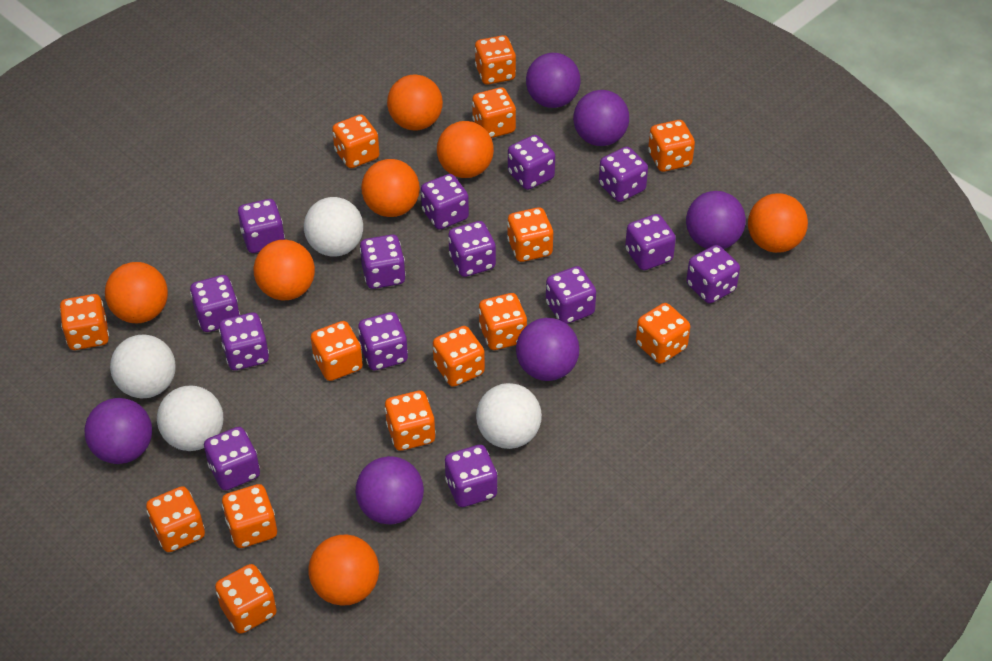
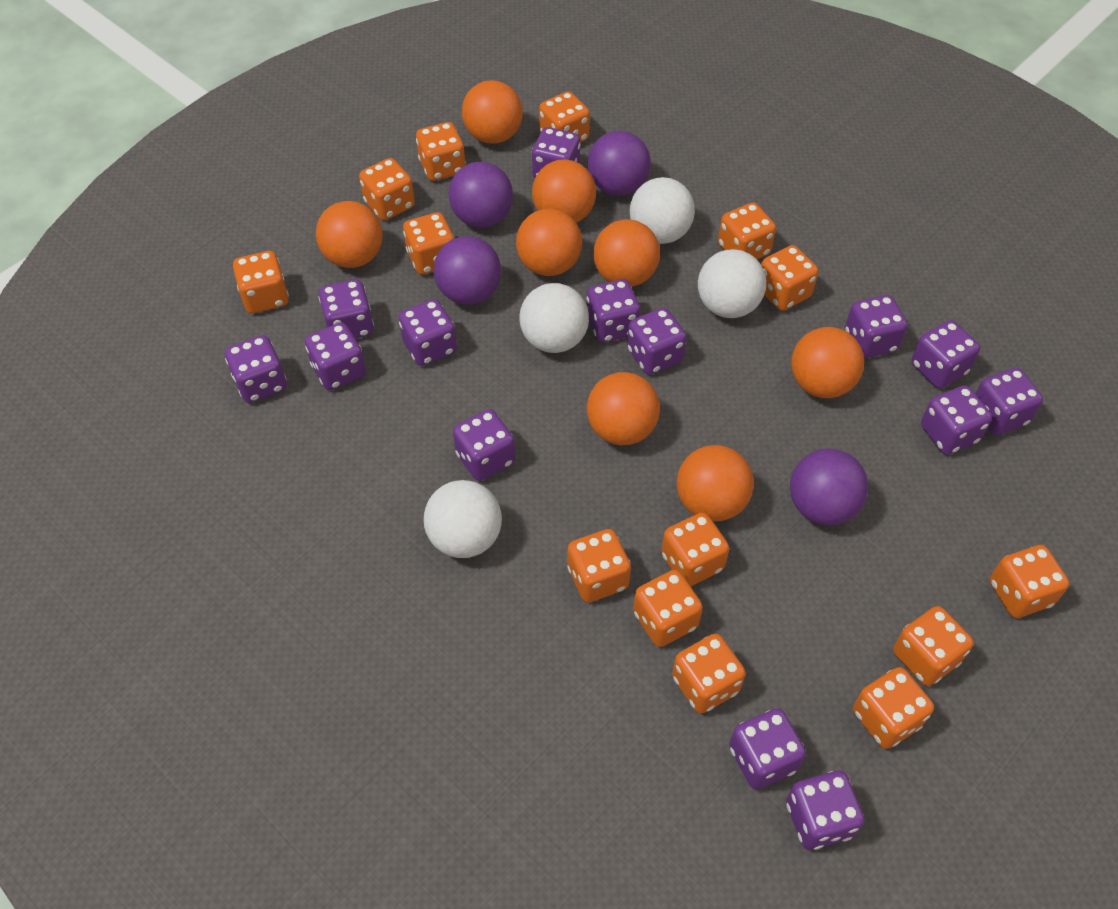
orange ball: [105,262,168,323] [254,240,315,301] [308,534,379,606] [361,159,420,217] [387,74,443,130] [437,121,494,178] [748,193,808,253] = 7 -> [316,201,383,268] [462,80,523,144] [516,209,582,276] [532,159,596,223] [587,372,660,445] [593,219,660,287] [677,445,754,522] [791,327,864,398] = 8
purple ball: [84,398,152,464] [356,456,424,525] [516,318,579,381] [526,53,580,108] [573,90,629,146] [686,191,746,249] = 6 -> [434,236,501,305] [448,162,513,228] [588,131,651,196] [790,449,869,525] = 4

